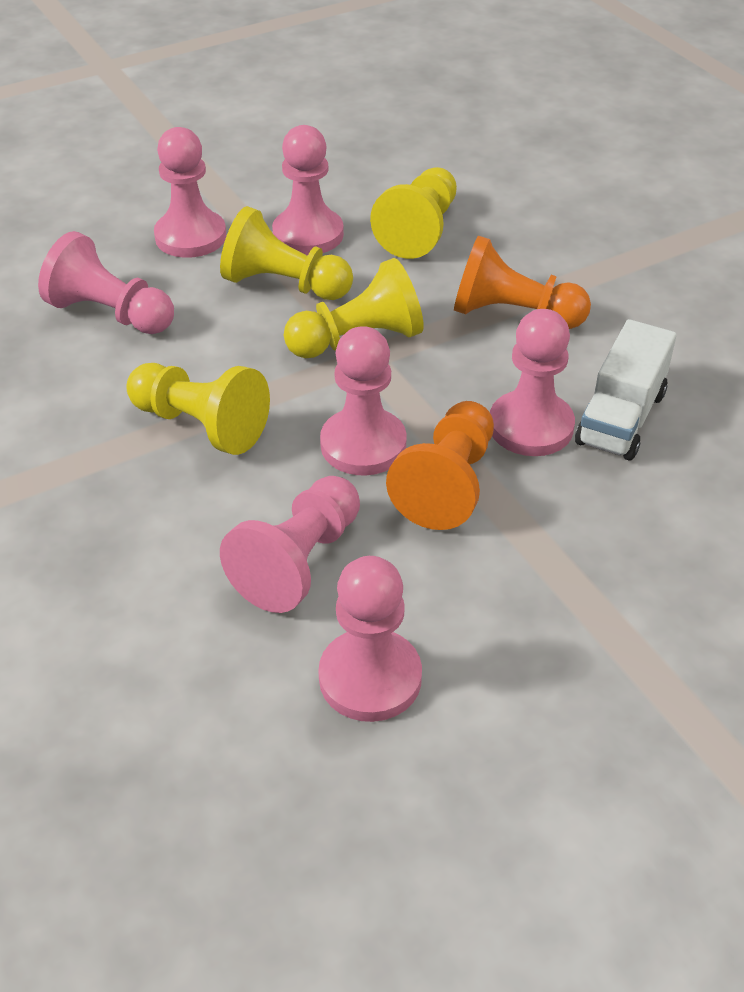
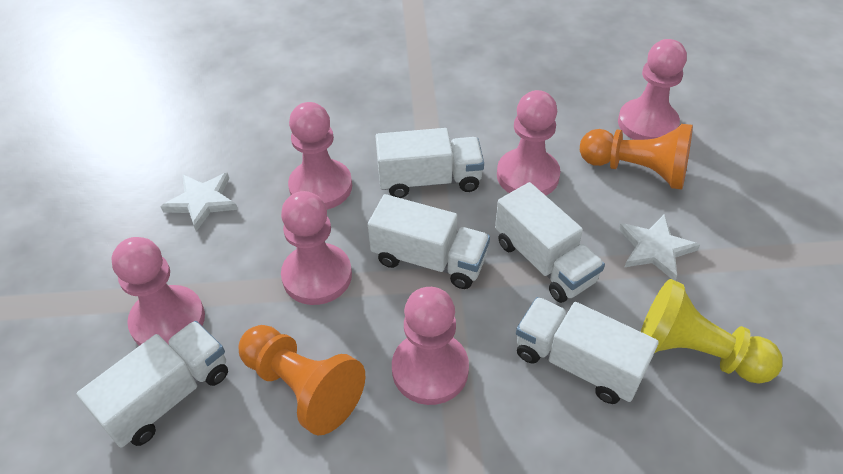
pink pawn: [38,231,174,334] [154,127,226,258] [220,476,360,613] [272,125,344,255] [318,556,422,722] [320,326,407,475] [490,309,575,456] = 7 -> [111,237,205,346] [281,191,352,305] [288,102,352,210] [392,287,469,405] [497,90,561,196] [618,39,687,140] = 6
white star: none = 0 -> [160,173,238,231] [619,214,700,280] = 2
white truck: [575,319,676,461] = 1 -> [77,321,228,448] [368,194,490,289] [375,128,484,198] [495,182,605,303] [516,297,659,404] = 5
yellow pawn: [126,363,270,455] [220,206,353,300] [284,258,424,358] [370,167,457,259] = 4 -> [641,279,783,384] = 1

